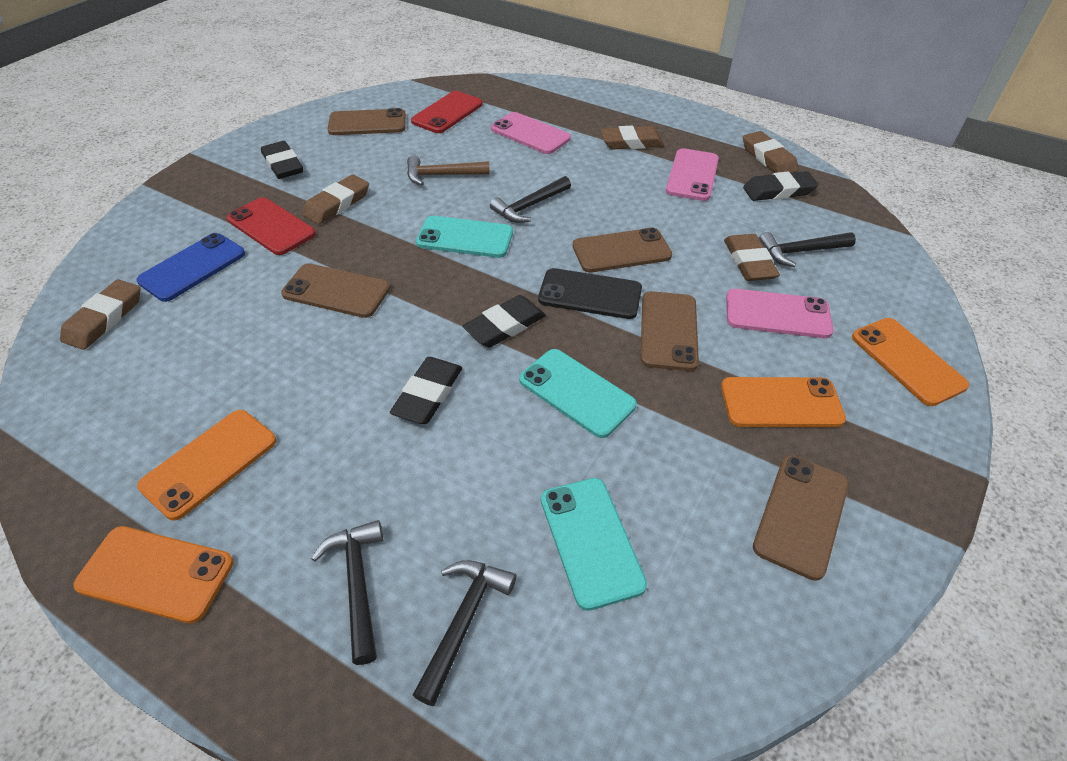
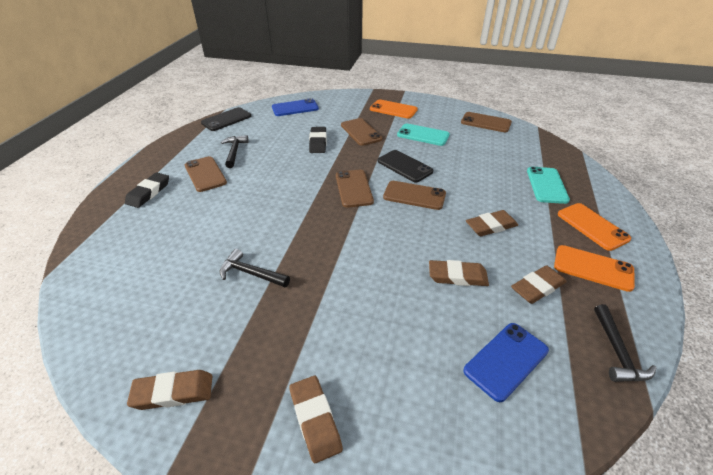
black eraser: [261,141,303,179] [390,357,462,424] [462,295,546,347] [743,171,818,201] = 4 -> [125,172,169,208] [309,127,327,153] = 2
black hammer: [311,520,383,665] [413,560,516,706] [490,176,571,223] [759,232,856,267] = 4 -> [220,249,290,287] [221,135,249,168] [594,304,656,382] = 3
black phone: [538,268,642,319] = 1 -> [201,107,251,131] [378,150,433,182] = 2
blue phone: [136,233,245,302] = 1 -> [272,98,319,116] [463,323,549,402] = 2
brown hammer: [407,155,490,185] = 1 -> none = 0
orange phone: [73,526,234,624] [137,410,276,521] [721,377,846,427] [852,318,969,406] = 4 -> [370,99,418,119] [554,245,635,292] [558,203,631,251] = 3
pink phone: [491,112,571,154] [666,148,719,201] [726,289,833,338] = 3 -> none = 0
red phone: [227,197,316,255] [411,91,483,133] = 2 -> none = 0
turquoise phone: [416,216,513,258] [519,349,637,438] [541,478,647,611] = 3 -> [397,124,450,146] [527,167,570,204] = 2

